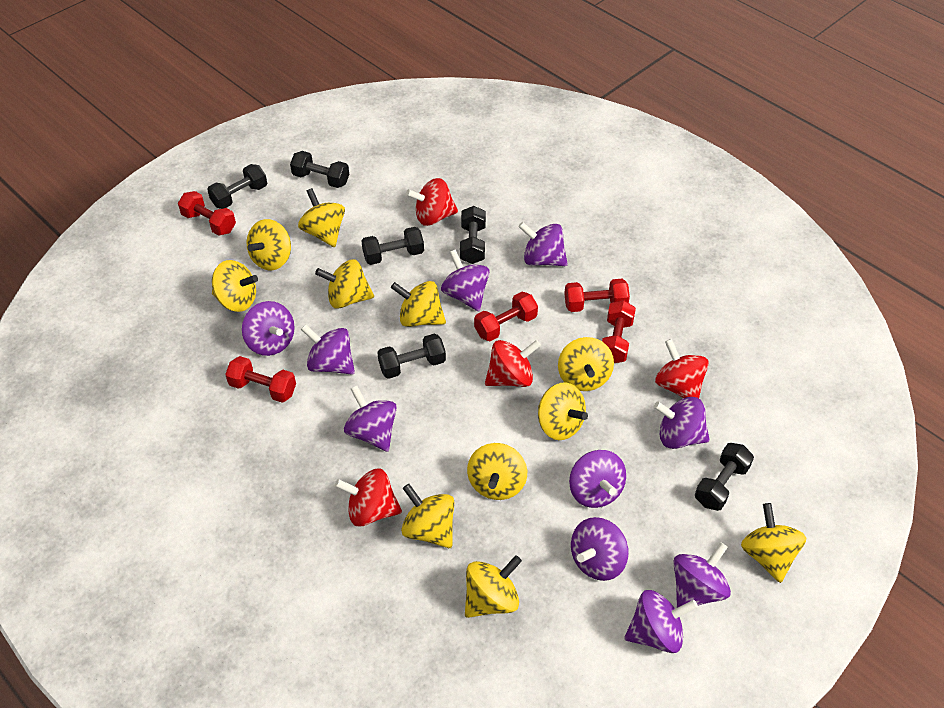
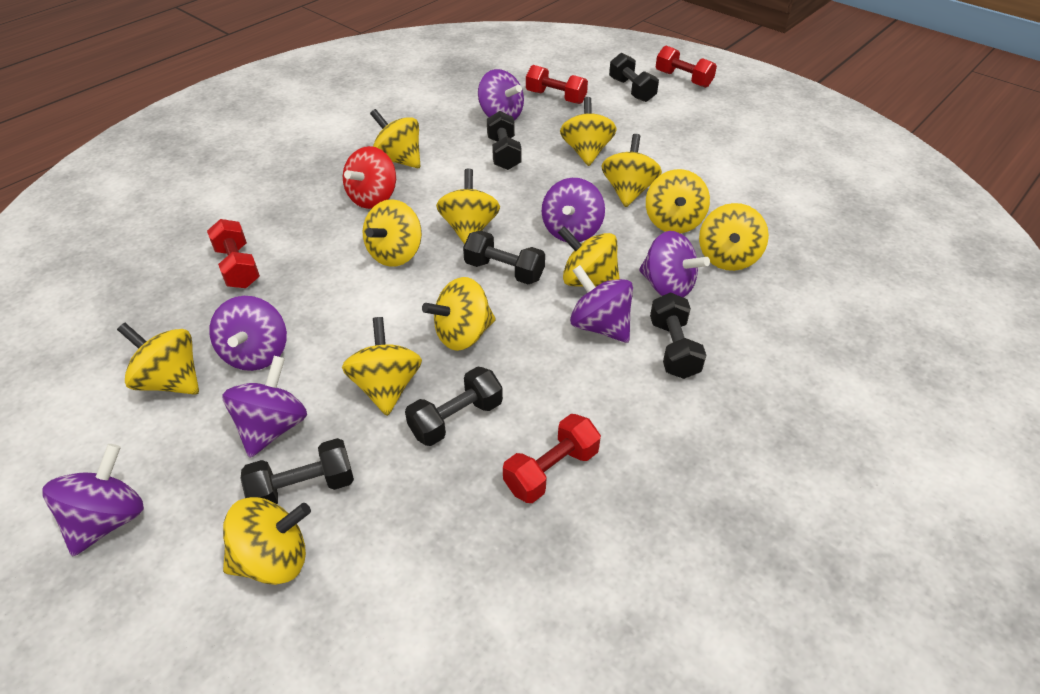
purple spinning top: [242,301,295,356] [301,324,355,375] [344,386,397,452] [441,249,490,311] [518,222,568,266] [569,450,626,508] [571,517,629,581] [625,590,698,653] [654,397,710,449] [673,542,731,608] = 10 -> [42,444,144,556] [209,296,287,371] [222,356,307,458] [478,69,524,120] [542,178,605,242] [570,265,633,343] [639,231,710,297] = 7
red dumbbell: [178,191,236,236] [225,356,296,403] [474,292,538,341] [564,279,630,312] [602,300,636,363] = 5 -> [207,219,260,288] [503,414,601,503] [526,65,588,104] [656,46,717,88] = 4
red spinning top: [335,468,402,526] [406,178,458,226] [485,340,541,387] [655,339,709,398] = 4 -> [343,146,396,209] = 1
yellow spinning top: [212,260,258,312] [247,219,291,271] [298,188,345,247] [315,259,374,309] [391,281,446,327] [401,484,454,548] [465,555,522,618] [467,443,527,500] [538,382,588,440] [558,337,614,391] [741,503,806,583] = 11 -> [117,323,199,395] [223,497,311,585] [342,317,422,416] [363,199,422,267] [370,109,420,168] [422,277,496,351] [436,169,500,245] [558,227,620,287] [560,97,617,166] [601,134,662,207] [646,169,710,234] [699,203,769,271] = 12

